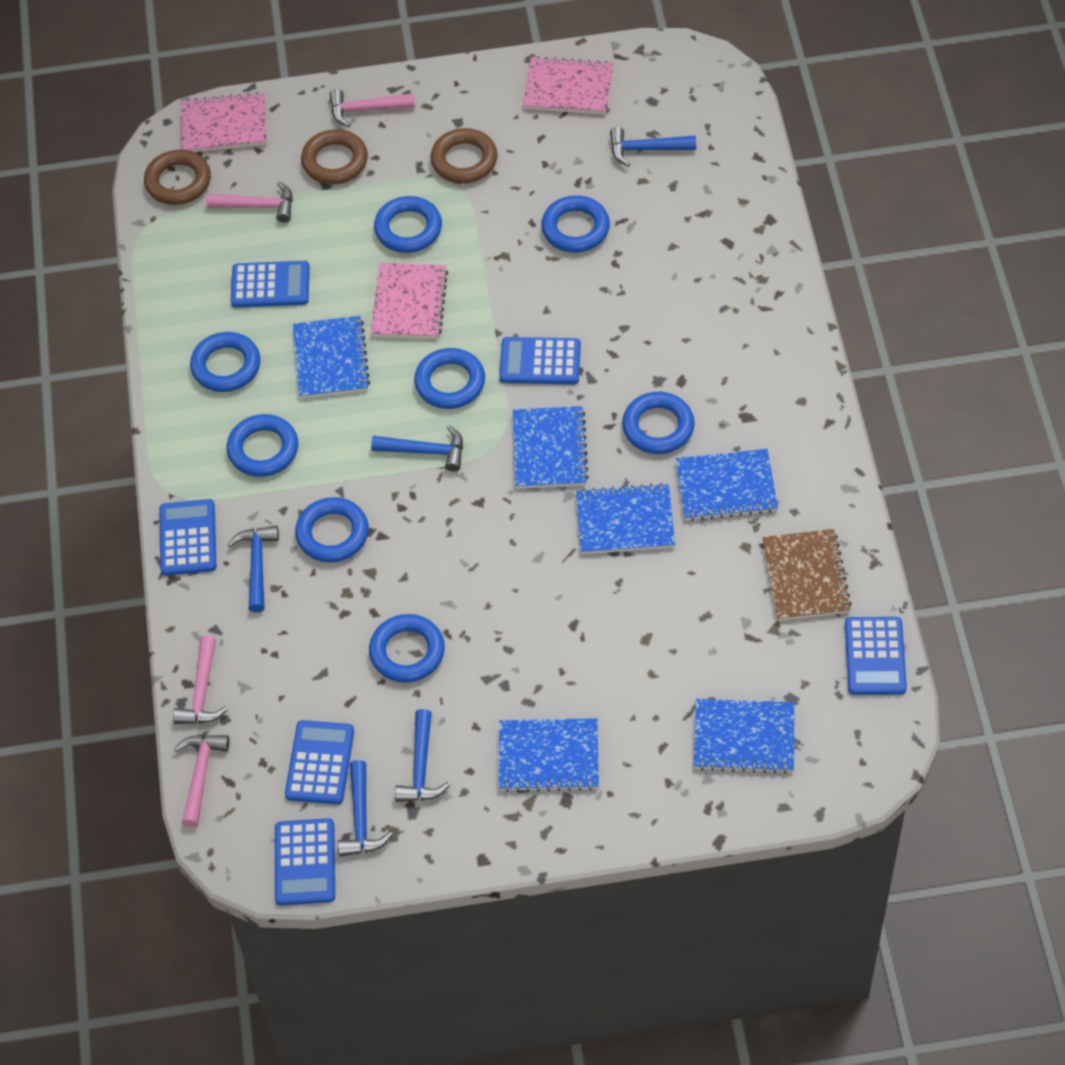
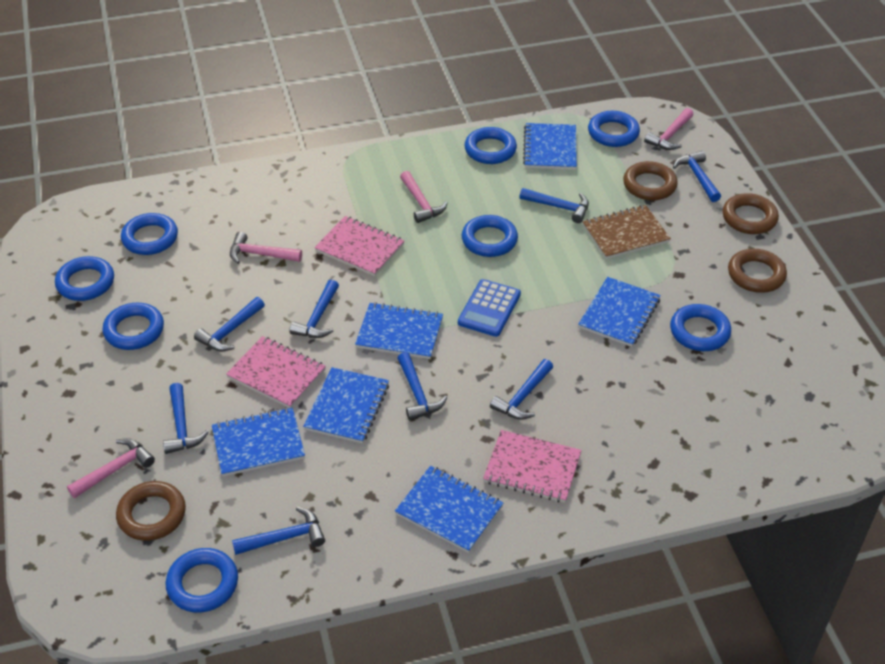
blue calculator: [160,499,216,576] [231,261,310,308] [275,818,335,906] [285,720,354,804] [499,337,581,384] [845,617,907,695] = 6 -> [458,279,521,337] = 1
blue hammer: [227,525,279,612] [338,760,393,857] [371,425,463,472] [395,709,450,802] [610,127,696,167] = 5 -> [163,383,209,454] [194,297,265,351] [232,507,325,555] [289,280,339,338] [397,352,447,420] [490,359,553,420] [519,188,589,223] [673,151,721,202] = 8
brown ring: [144,150,211,205] [301,129,368,184] [430,128,497,183] = 3 -> [116,481,186,541] [623,161,678,200] [722,193,779,234] [728,249,787,293] = 4

